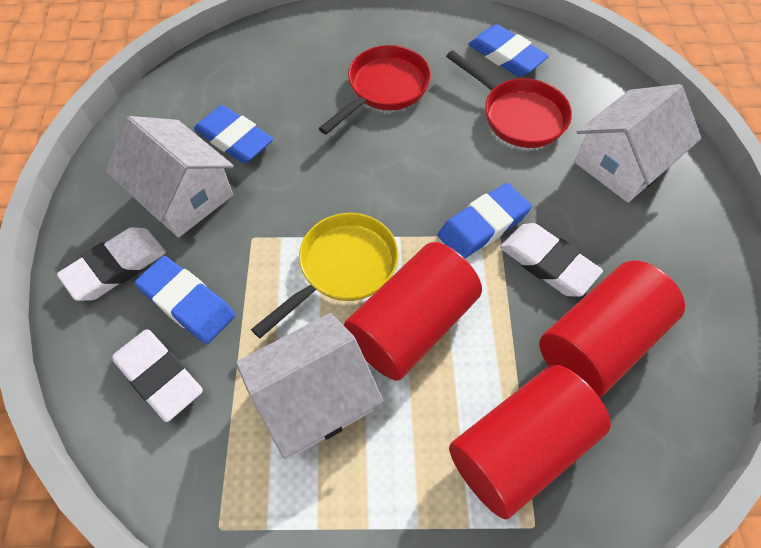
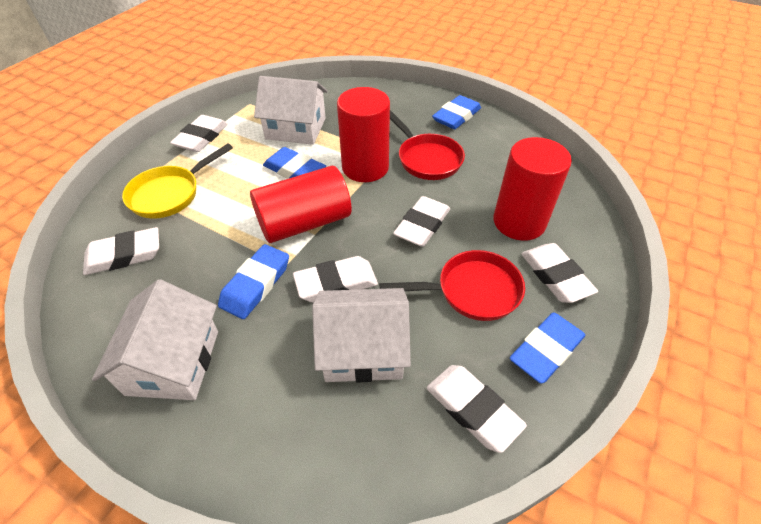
white eraser: [57,227,166,301] [112,329,203,422] [500,223,603,297] = 3 -> [83,227,159,275] [170,115,228,152] [293,256,378,303] [393,196,450,247] [427,365,527,453] [521,243,598,303] = 6

